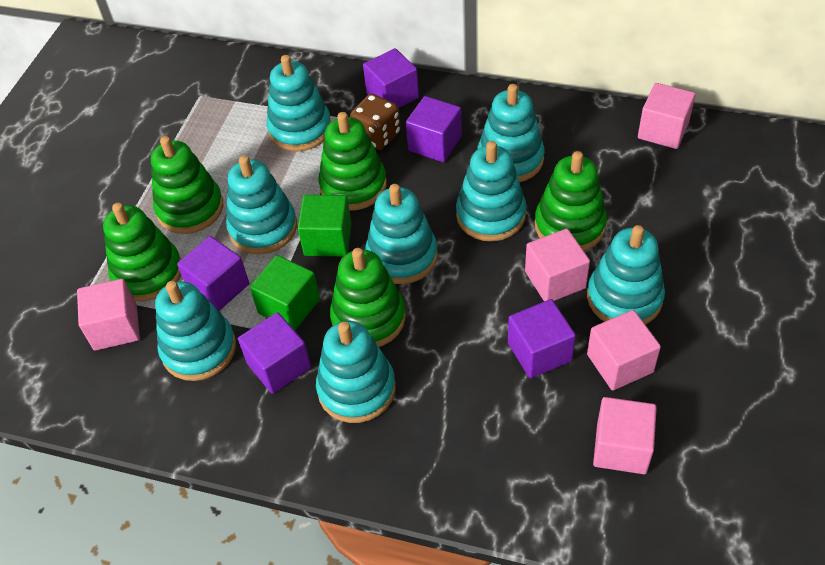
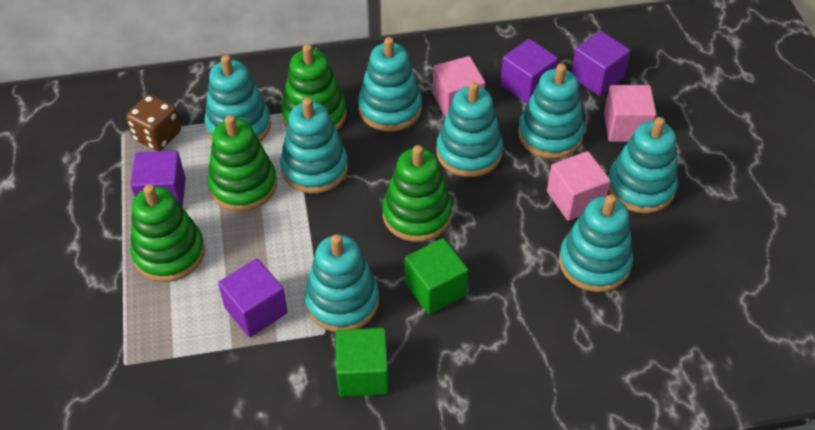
green stacking toy: [103,203,181,301] [151,136,223,234] [318,112,387,211] [330,248,406,347] [535,151,607,251] = 5 -> [130,185,205,282] [207,115,277,212] [281,44,346,130] [382,145,452,242] = 4
pink cube: [77,279,140,351] [525,229,590,301] [587,310,661,390] [593,397,657,474] [638,83,696,149] = 5 -> [433,56,485,117] [547,151,611,221] [604,85,656,142] = 3
purple cube: [177,236,249,311] [238,312,311,394] [363,48,419,108] [406,96,462,162] [508,299,576,378] = 5 -> [130,151,186,207] [218,259,288,337] [500,39,558,104] [571,31,631,96] = 4

